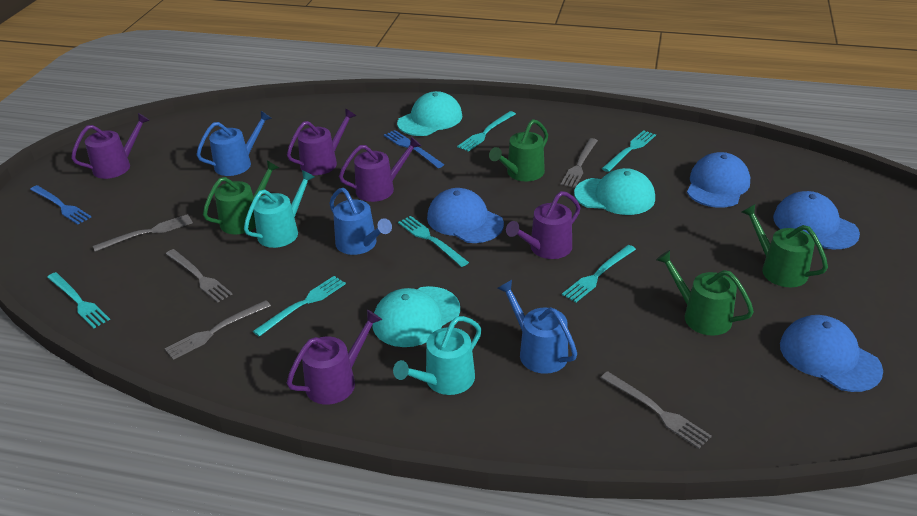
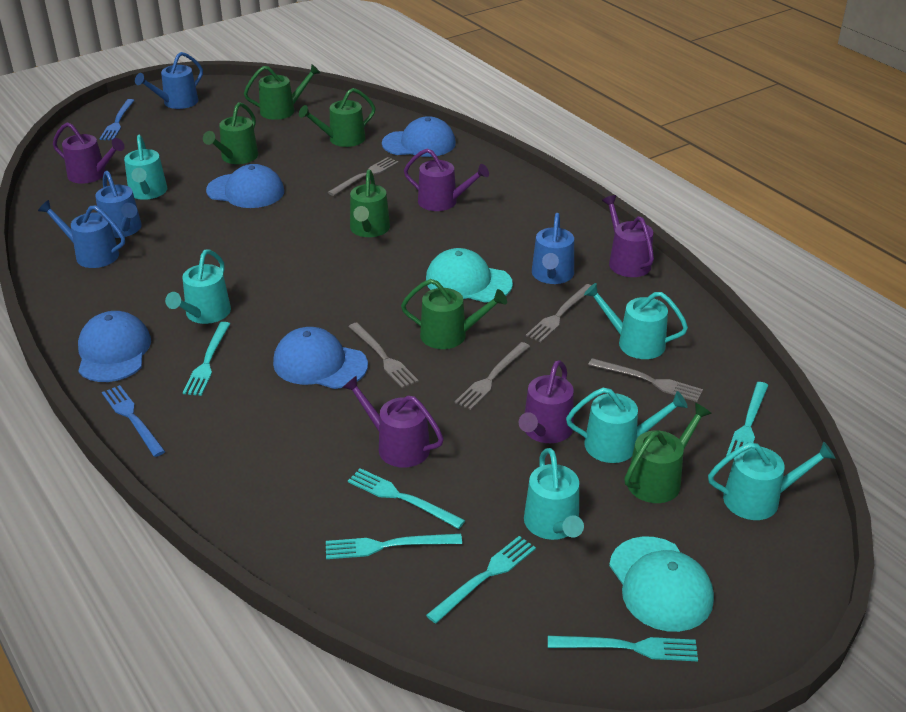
blue watering can: [196,111,272,176] [329,188,392,255] [497,280,577,374] = 3 -> [38,200,125,268] [95,171,142,238] [135,52,203,109] [532,213,574,284] = 4
green watering can: [203,160,279,234] [489,119,548,181] [656,250,754,336] [742,204,828,287] = 4 -> [203,102,258,164] [244,64,320,120] [299,88,376,147] [350,169,390,237] [401,279,507,349] [624,403,712,503] = 6
turquoise cap: [372,286,460,347] [397,91,463,136] [574,168,655,215] = 3 -> [426,248,513,303] [609,536,714,632] = 2
turquoise watering can: [244,170,315,248] [393,316,482,395] = 2 -> [124,135,167,200] [165,250,231,324] [524,448,584,540] [566,388,688,463] [584,283,688,359] [708,442,835,520] = 6

